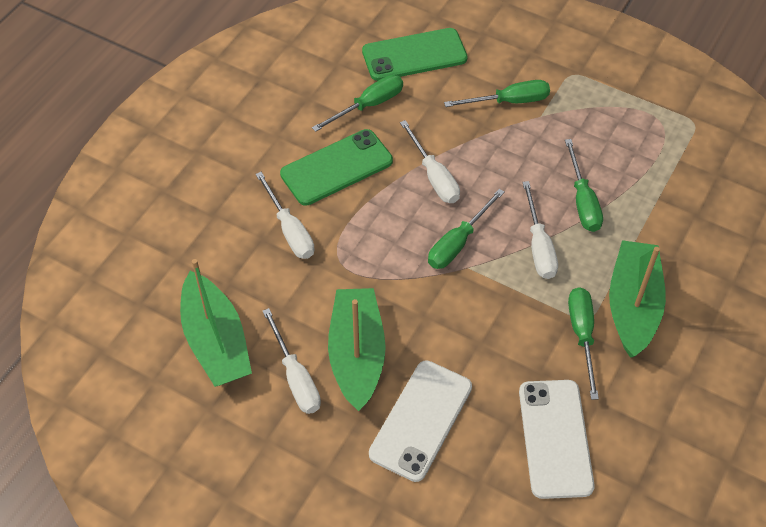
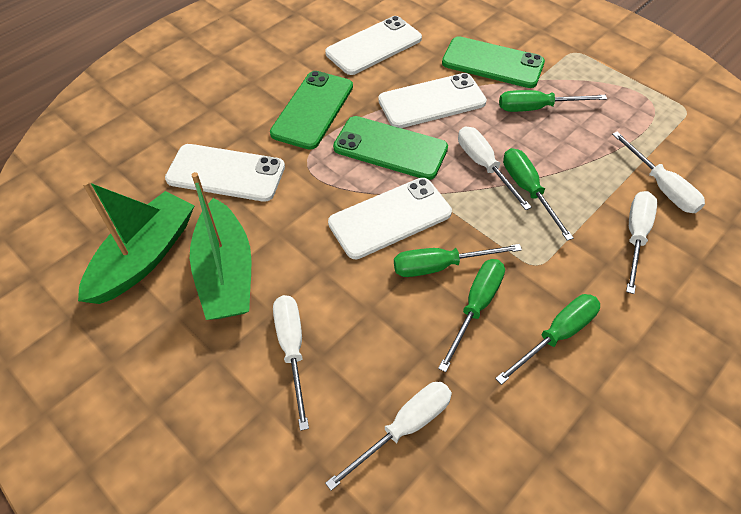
green boat: [180,259,252,387] [328,288,386,411] [609,240,666,357] = 3 -> [78,180,195,304] [190,172,251,320] = 2
green phone: [280,129,393,206] [362,28,468,81] = 2 -> [270,71,353,150] [333,116,448,180] [442,36,545,88] = 3
white phone: [369,360,472,482] [519,380,595,499] = 2 -> [165,144,285,202] [325,16,422,75] [328,178,452,259] [378,73,487,128] = 4
white screwdriver: [255,172,314,259] [263,308,321,414] [400,120,460,203] [522,181,558,279] = 4 -> [273,295,309,431] [325,382,452,491] [458,126,532,210] [612,132,705,213] [626,191,657,294] = 5

